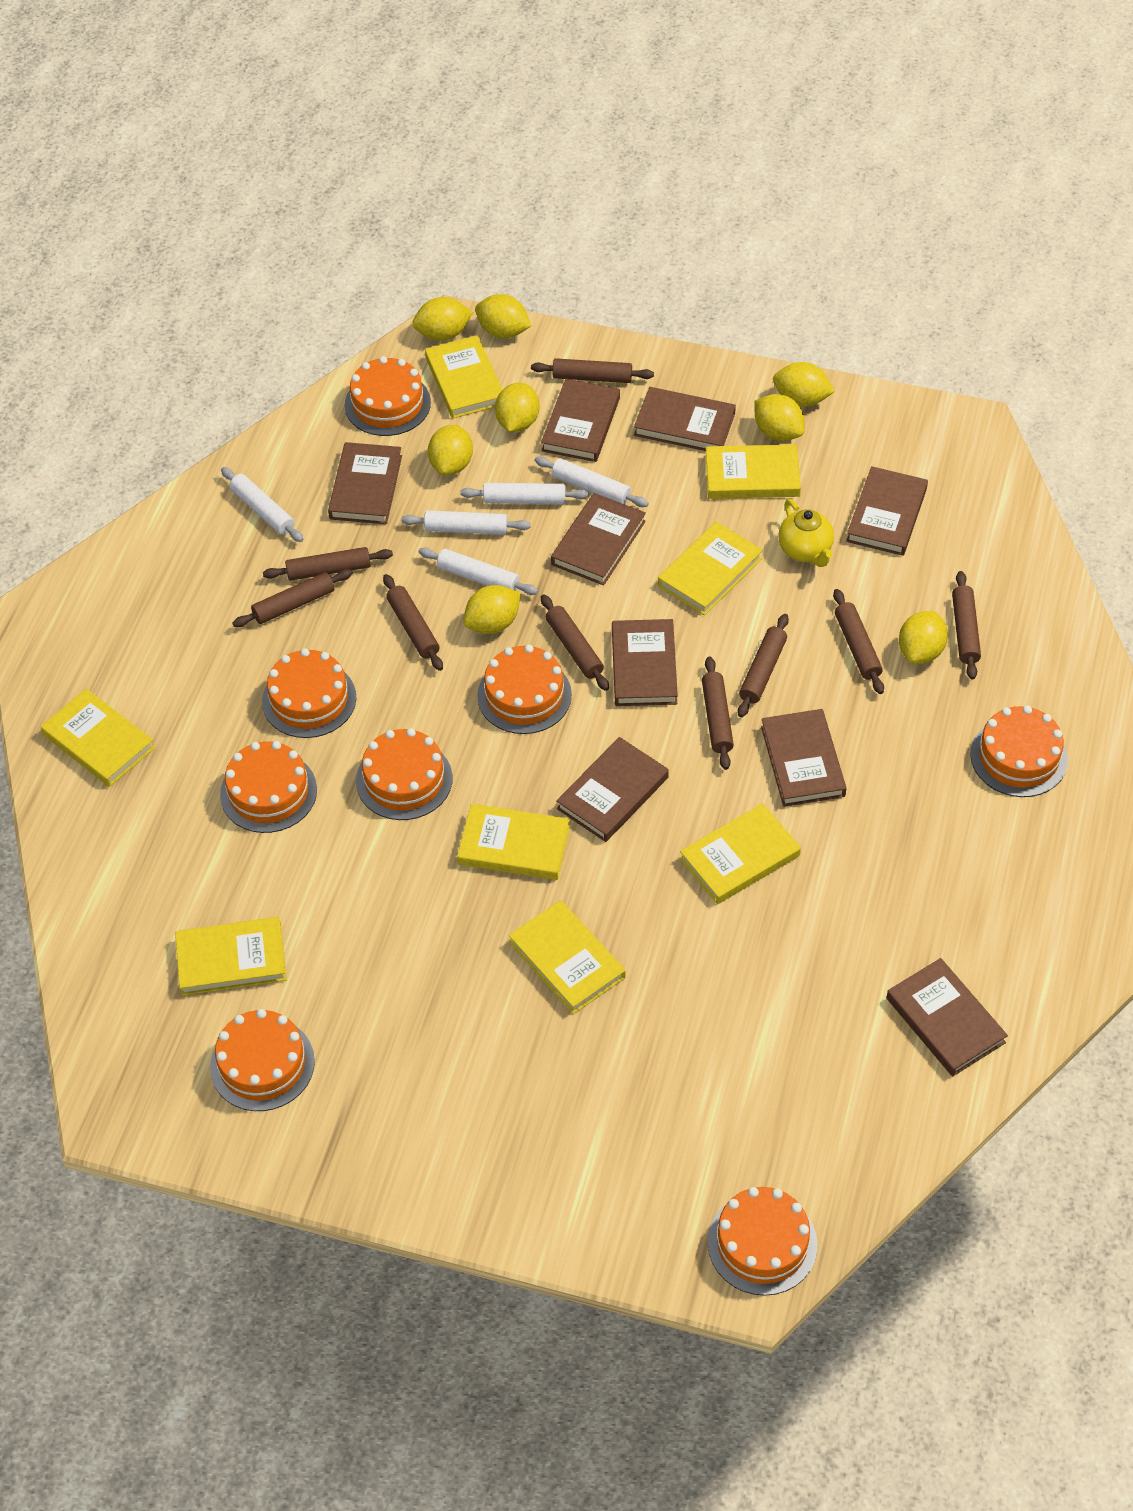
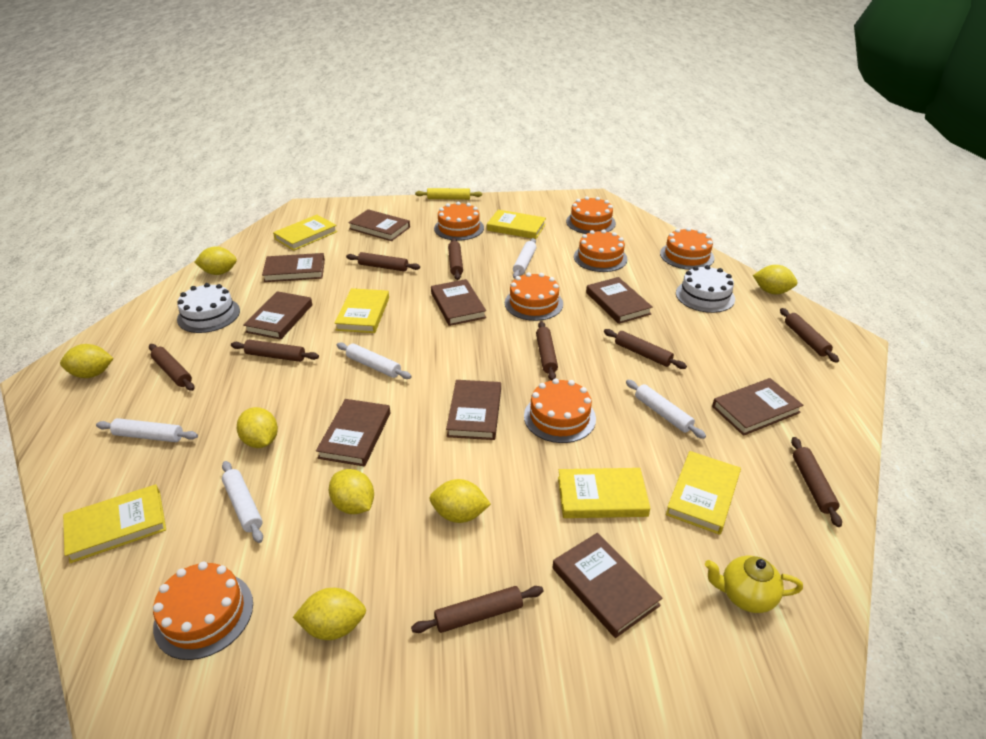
orange cake: [210,1009,315,1111] [220,741,317,833] [262,648,356,738] [345,356,431,436] [356,728,452,820] [477,645,572,734] [708,1187,817,1296] [970,705,1068,797] = 8 -> [153,562,253,660] [434,202,484,241] [505,272,563,321] [524,378,596,443] [566,196,616,234] [574,230,628,272] [660,227,715,270] = 7
white cake: none = 0 -> [177,283,240,333] [676,265,735,313] = 2
yellow book: [41,689,155,787] [175,917,287,996] [425,335,503,419] [457,804,570,880] [509,900,626,1014] [658,522,763,615] [680,803,801,904] [705,444,801,499] = 8 -> [63,484,166,563] [273,215,337,251] [334,288,389,333] [487,210,546,239] [558,468,651,518] [666,451,741,535] = 6
yellow lemon: [412,297,473,341] [428,425,473,475] [463,585,521,634] [475,294,531,338] [495,383,539,432] [754,394,805,441] [773,362,835,407] [899,611,948,664] = 8 -> [60,344,114,378] [194,246,237,275] [237,407,278,448] [293,588,366,640] [329,469,374,514] [429,479,491,523] [753,265,798,294] = 7
yellow rolling pin: none = 0 -> [415,188,482,200] = 1

